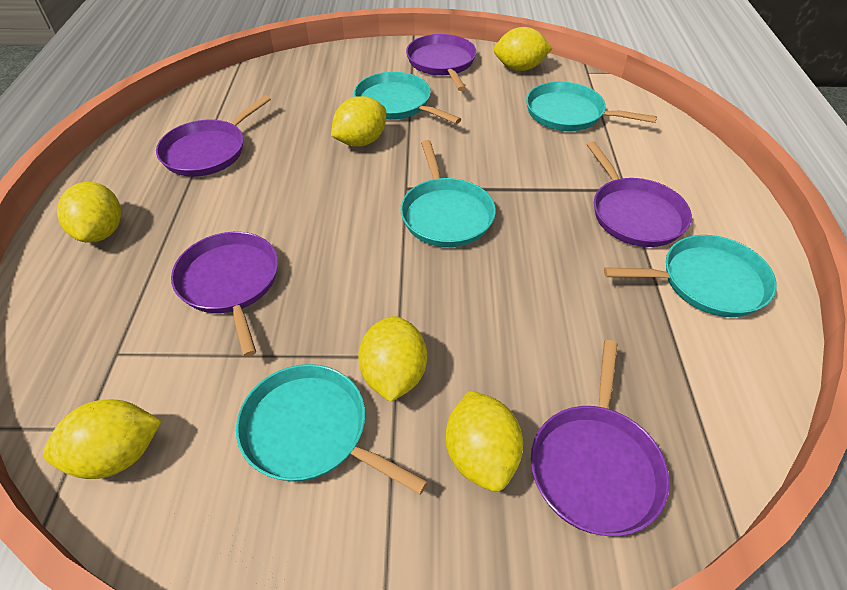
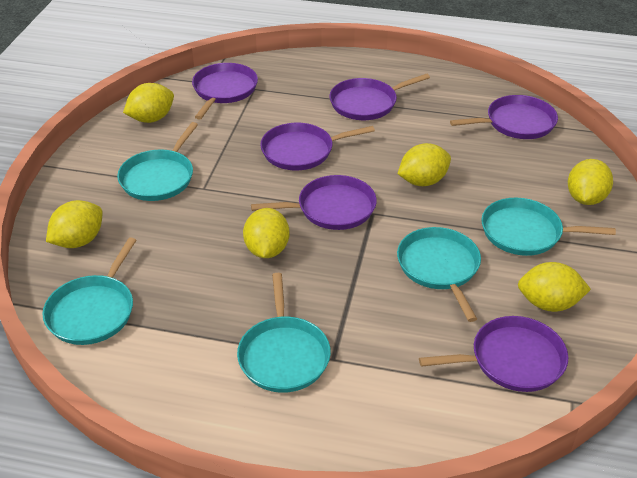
purple pan: [156,95,271,177] [171,232,278,357] [406,34,477,91] [531,340,670,536] [587,141,692,247] = 5 -> [192,63,258,120] [251,175,377,230] [260,123,375,170] [329,74,430,120] [419,316,568,392] [450,95,558,139] = 6

